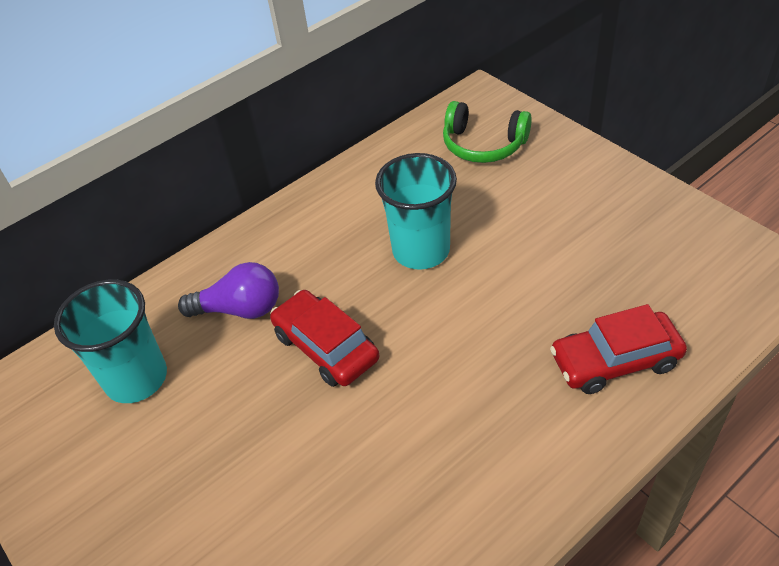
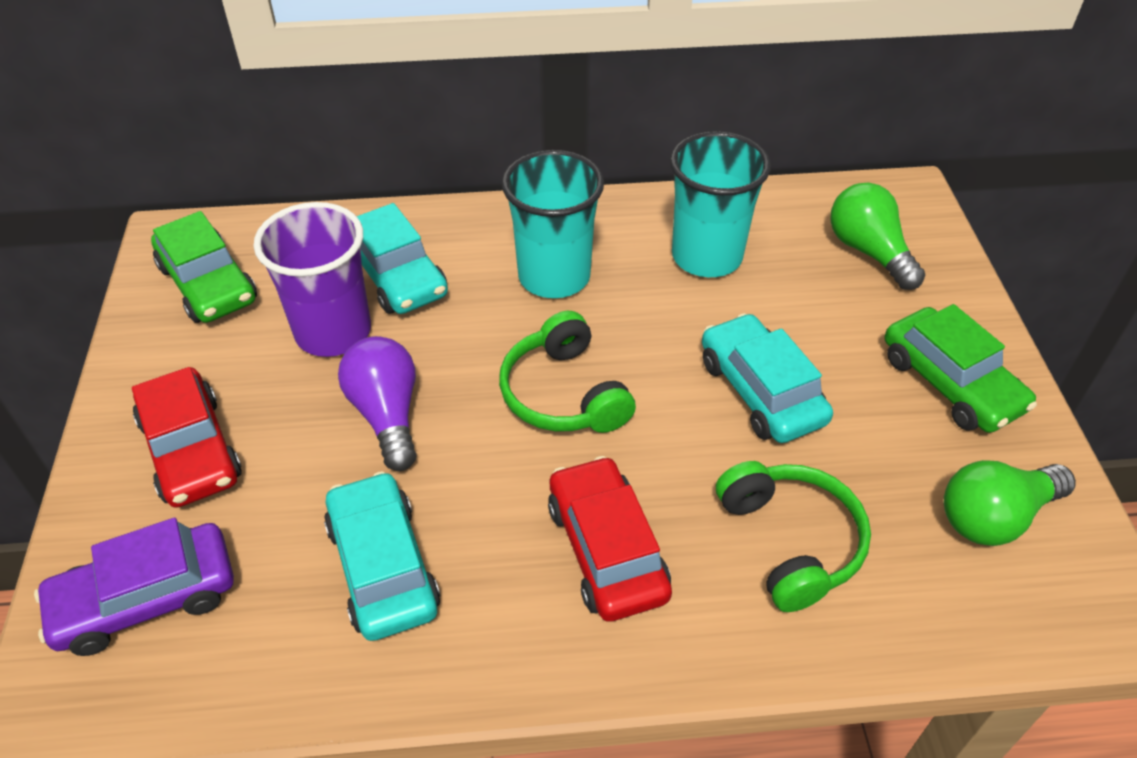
green car: none = 0 -> [151,211,257,323] [885,304,1037,433] = 2
green headphones: [443,101,532,163] = 1 -> [499,311,636,433] [716,461,871,612] = 2
green light bulb: none = 0 -> [830,182,925,290] [944,460,1076,546] = 2
purple car: none = 0 -> [34,518,234,656] = 1
purple cup: none = 0 -> [254,202,371,357] = 1
turquoise car: none = 0 -> [324,471,440,641] [357,203,448,314] [702,313,833,443] = 3

